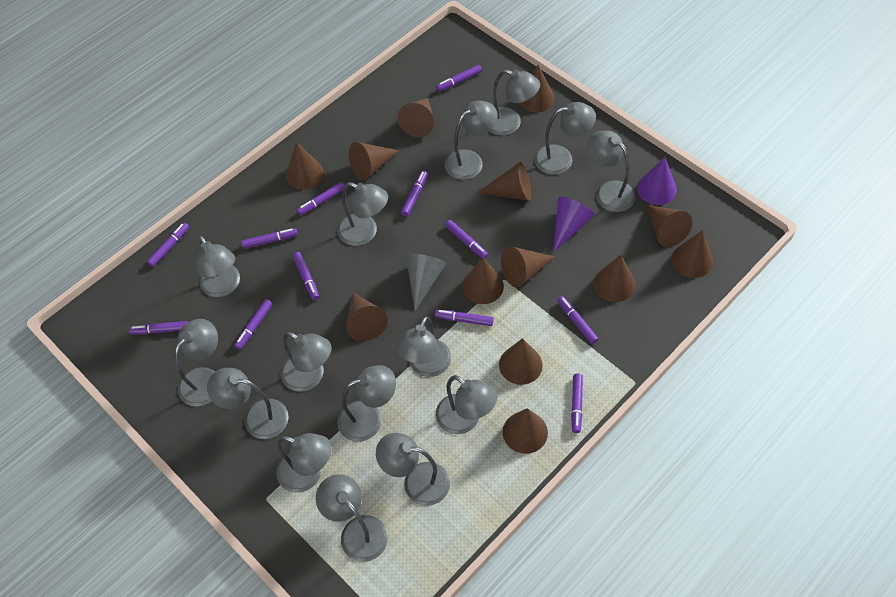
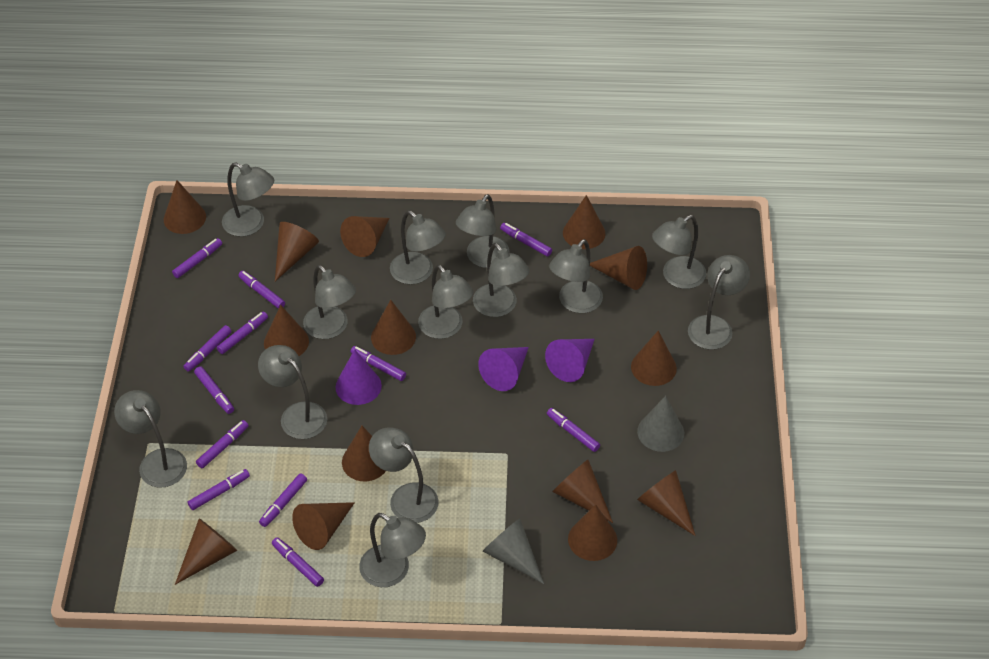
brown cone: [286,142,324,189] [346,293,388,341] [349,142,400,180] [398,98,434,137] [462,257,504,304] [477,162,531,201] [499,338,543,385] [501,246,555,287] [503,408,548,454] [519,65,554,112] [594,255,635,302] [646,205,692,247] [672,230,713,278] = 13 -> [164,180,206,234] [175,518,237,585] [264,305,309,356] [275,222,319,281] [292,502,355,550] [340,216,390,257] [342,426,386,481] [371,300,416,355] [552,460,613,523] [563,195,605,249] [568,504,617,561] [590,246,647,290] [631,331,677,386] [637,470,696,536] = 14
grey cone: [406,253,447,311] = 1 -> [483,518,544,584] [637,396,684,452] = 2
grey lamp: [175,319,218,407] [196,235,240,297] [207,368,289,439] [276,433,332,493] [281,332,332,392] [316,474,388,562] [337,182,388,246] [337,365,396,442] [376,433,450,506] [396,316,451,377] [436,375,497,434] [445,101,498,180] [490,69,540,136] [534,102,596,175] [587,130,635,212] = 15 -> [114,390,187,488] [222,163,274,237] [258,345,327,439] [303,265,356,339] [359,513,426,587] [369,427,439,523] [390,211,446,284] [418,265,474,339] [456,194,510,268] [473,243,530,317] [549,239,603,313] [652,215,706,289] [688,255,750,350] = 13
purple cone: [553,197,595,253] [637,157,677,205] = 2 -> [335,349,382,405] [478,347,529,391] [545,339,595,382] = 3

